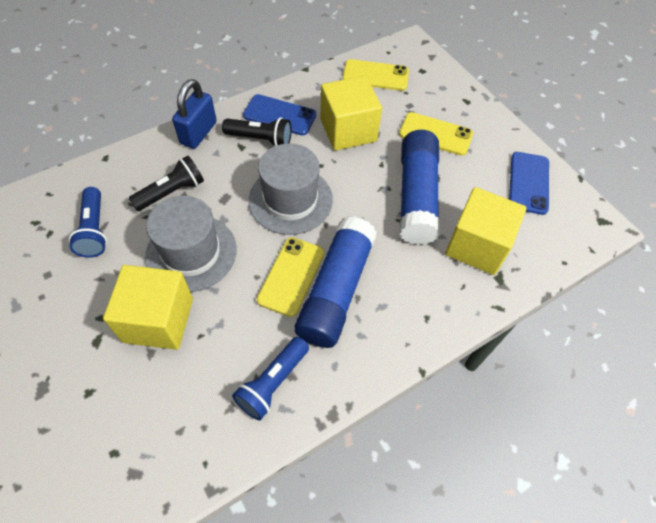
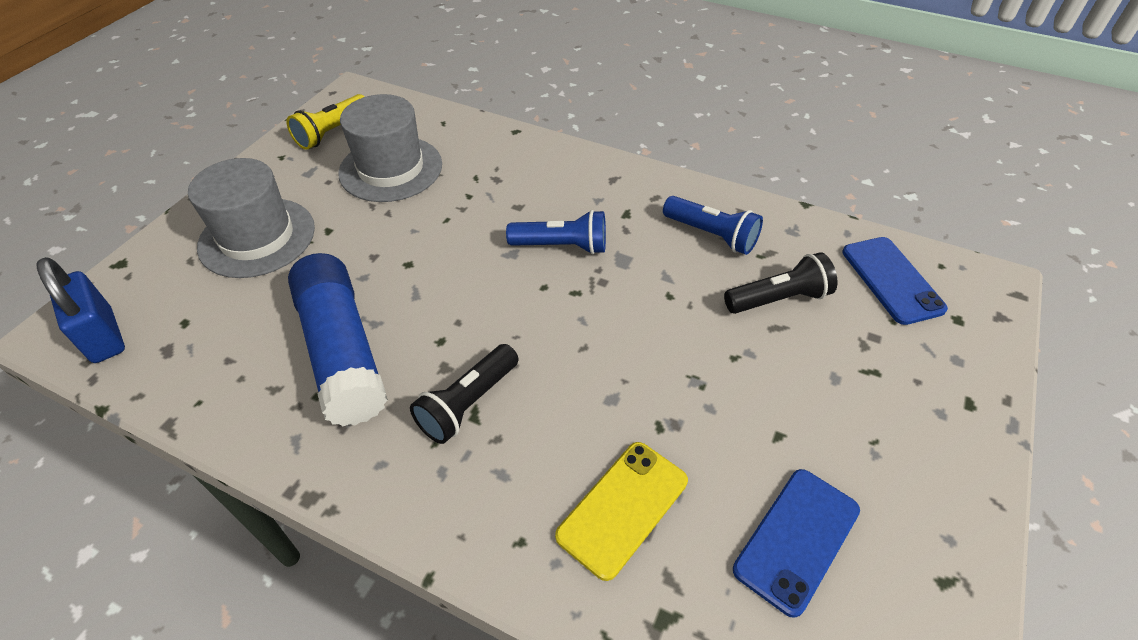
blue glue stick: [294,216,377,348] [400,130,440,245] = 2 -> [288,253,388,426] = 1
yellow cube: [103,265,193,350] [321,76,382,151] [445,187,526,275] = 3 -> none = 0
yellow flashlight: none = 0 -> [286,94,365,150] = 1
yellow phone: [257,237,324,317] [342,59,409,91] [399,112,473,156] = 3 -> [555,442,688,581] = 1

